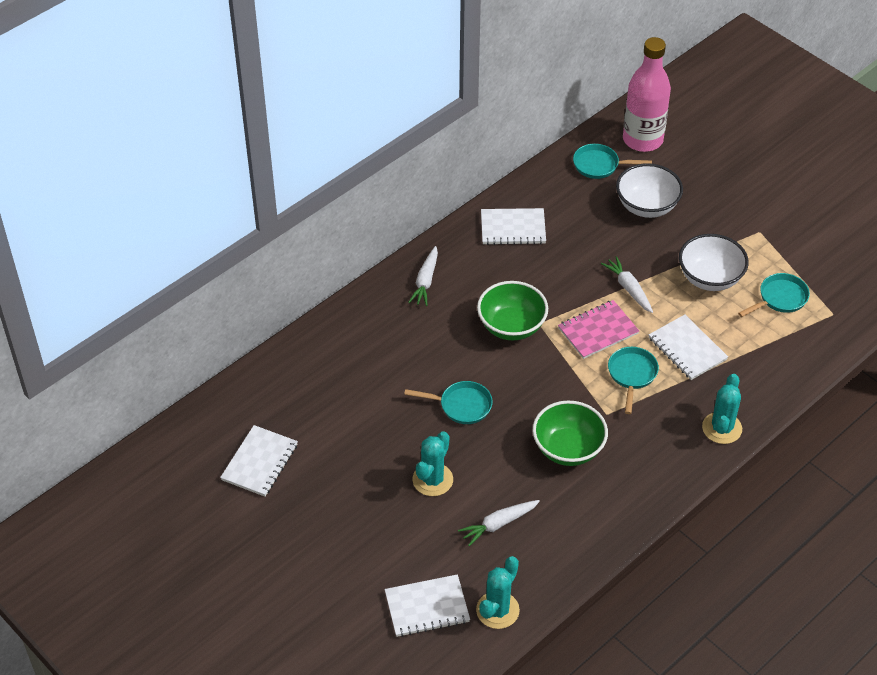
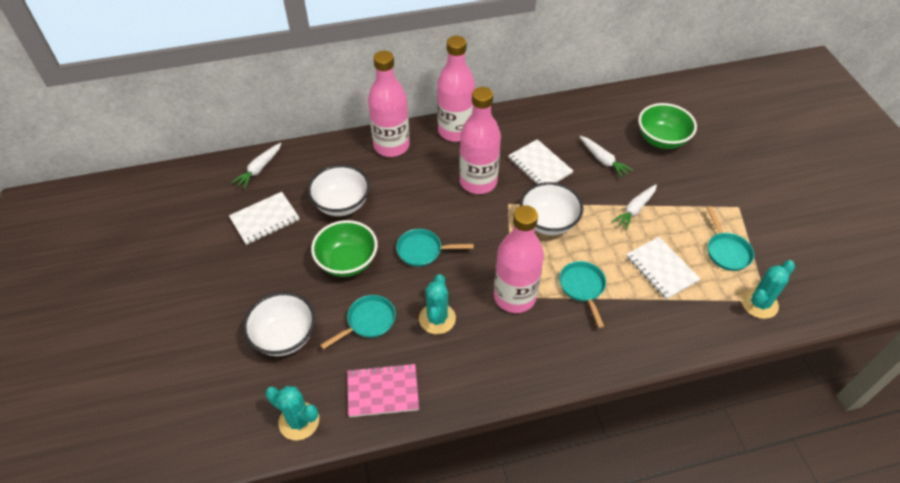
pink bottle: [623,37,671,152] = 1 -> [368,51,410,157] [437,36,475,142] [459,87,501,194] [494,205,544,313] = 4
white bowl: [616,163,683,218] [679,234,749,291] = 2 -> [243,292,315,356] [308,165,370,216] [520,182,584,235] = 3
white notebook: [220,425,298,497] [385,574,470,637] [481,208,546,245] [649,315,728,380] = 4 -> [229,192,300,245] [508,139,573,184] [626,237,700,300] = 3

